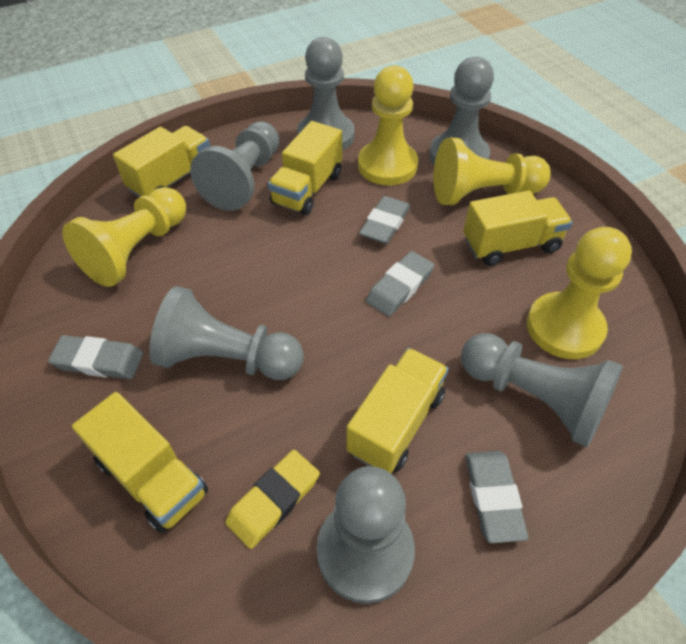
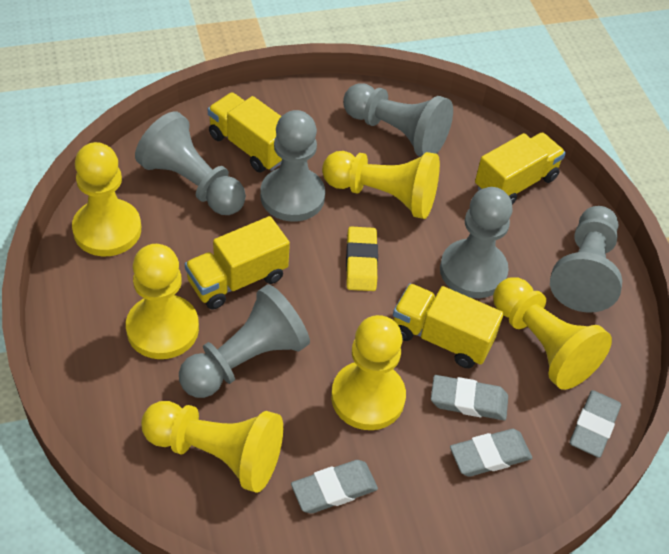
yellow pawn: [62,187,186,287] [358,65,418,185] [434,137,551,205] [527,227,632,359] = 4 -> [72,142,141,256] [126,244,199,359] [141,401,283,493] [322,151,440,219] [331,315,406,430] [493,277,612,390] = 6
yellow truck: [72,392,208,533] [113,126,210,197] [268,121,342,215] [346,348,449,473] [463,190,573,266] = 5 -> [185,216,290,310] [208,92,282,172] [393,284,504,368] [475,133,566,204] = 4

